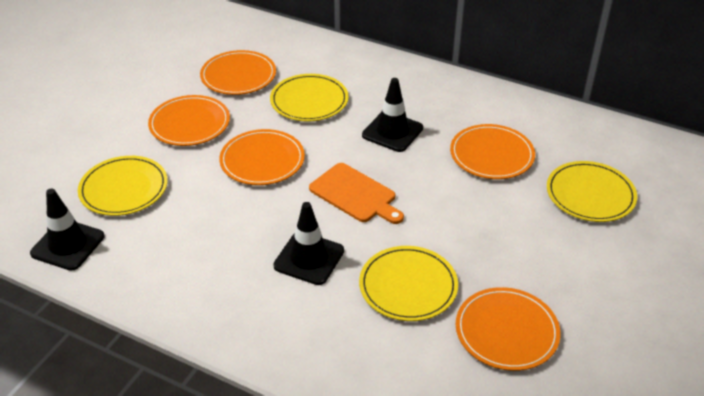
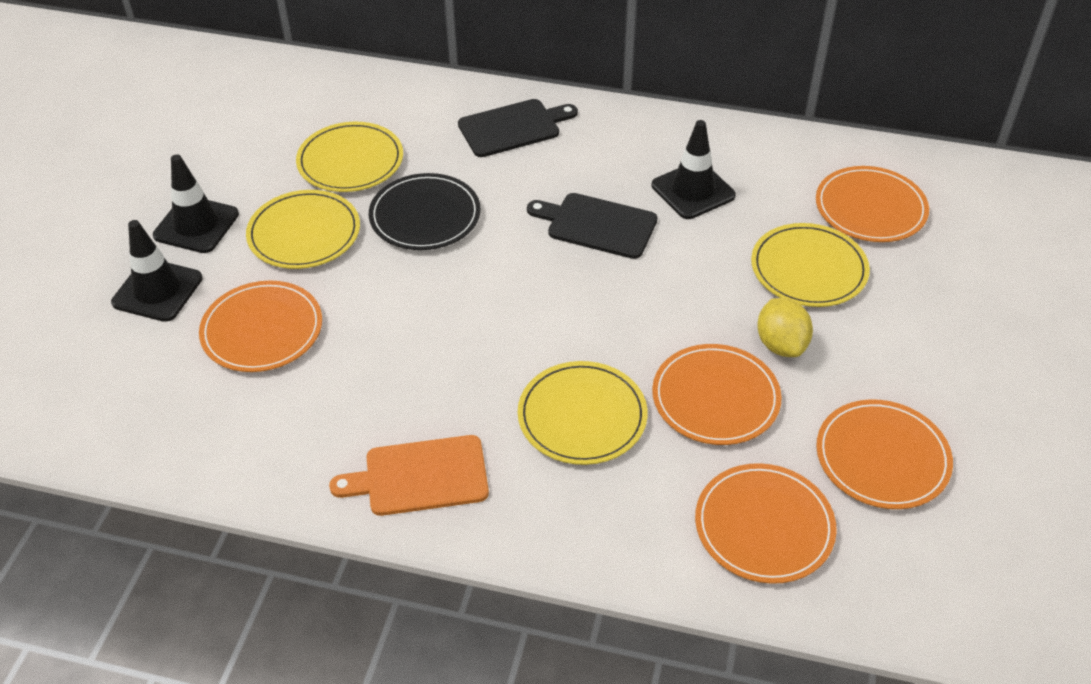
black cutting board: none = 0 -> [458,99,578,157] [527,193,657,259] = 2
black plate: none = 0 -> [369,173,481,250] = 1
yellow lemon: none = 0 -> [757,298,813,357] = 1

